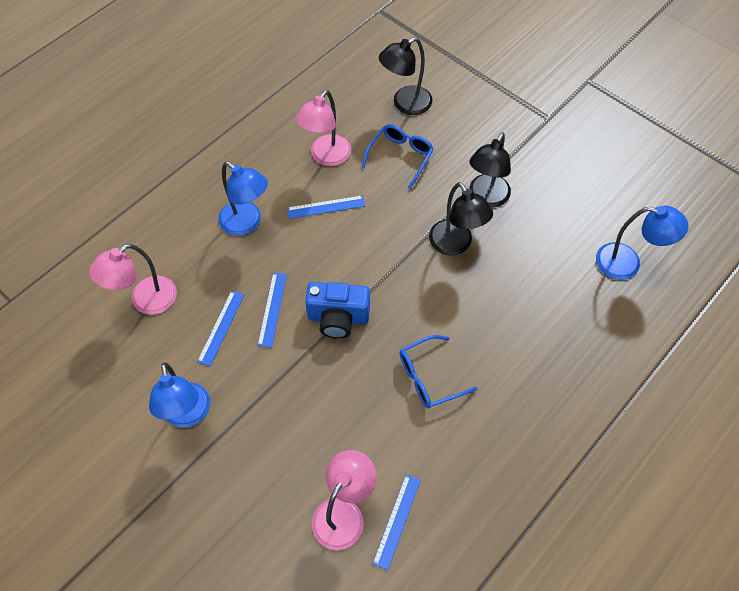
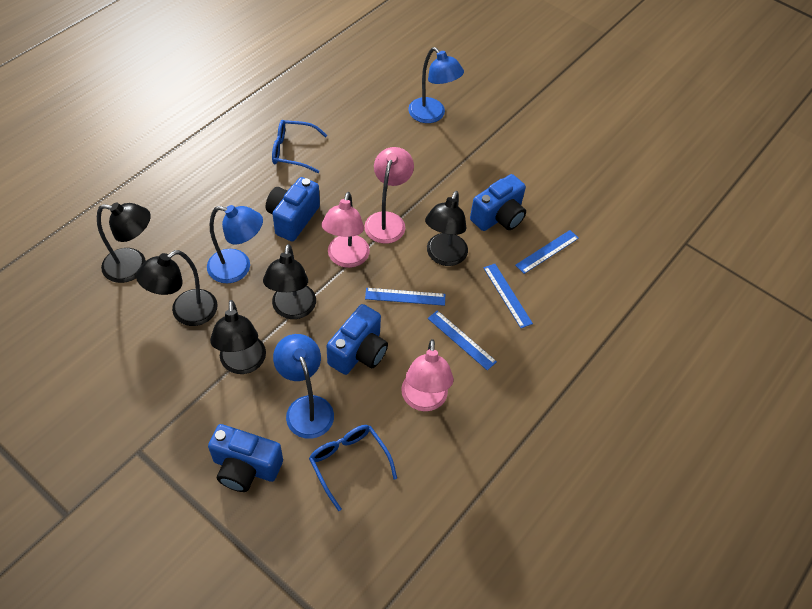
black lamp: [379,37,432,115] [429,182,493,256] [469,133,511,208] = 3 -> [97,203,151,283] [136,250,218,326] [210,300,266,374] [263,244,316,319] [425,191,468,266] = 5
blue camera: [305,282,370,339] = 1 -> [208,424,283,492] [266,177,320,241] [326,304,388,375] [470,174,526,231] = 4

